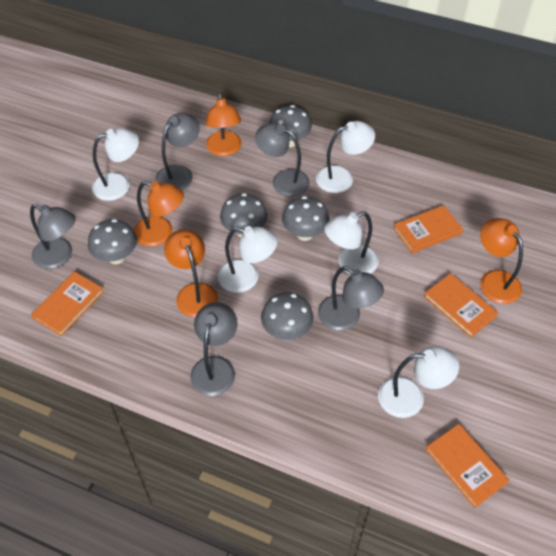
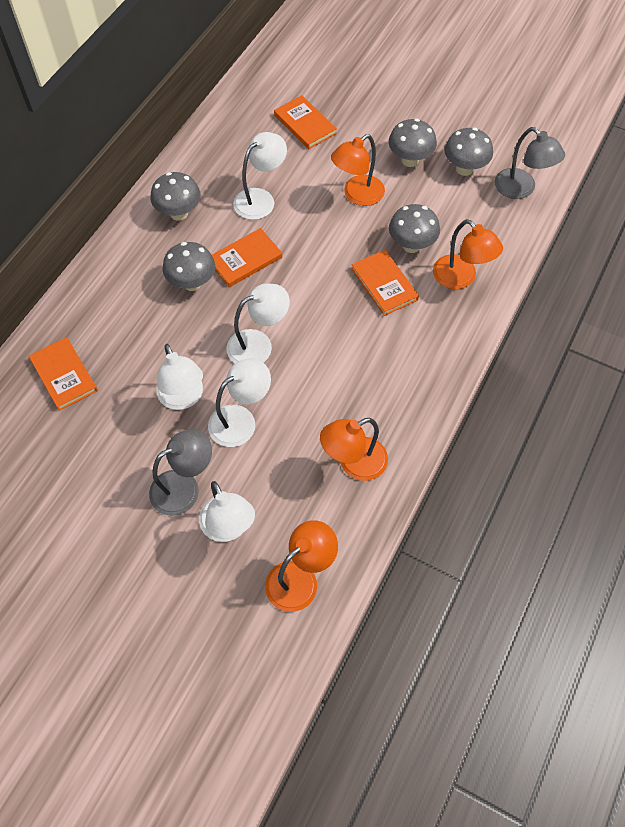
grey lamp: [30,204,76,269] [155,113,200,190] [190,302,238,396] [255,123,310,197] [318,266,384,331] = 5 -> [149,429,212,516] [495,127,565,199] = 2

